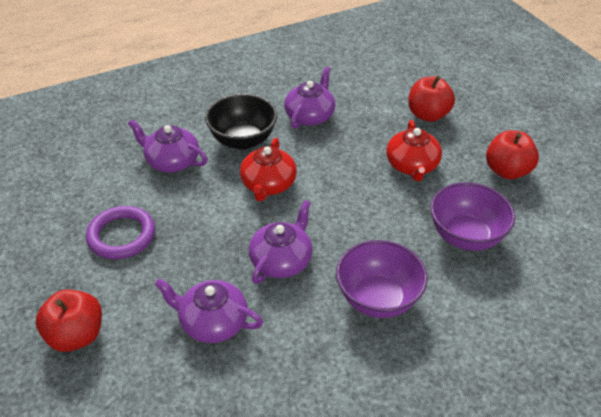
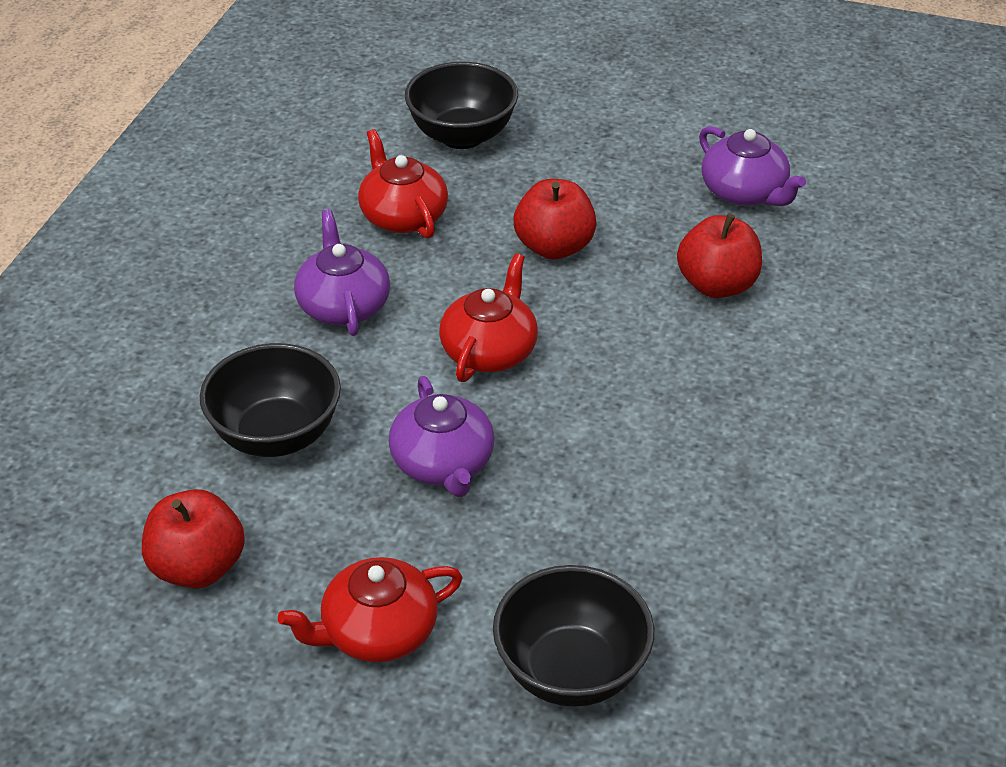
black bowl: [205,94,277,150] = 1 -> [200,343,341,457] [405,62,518,149] [493,565,654,707] = 3
purple bowl: [336,240,427,318] [430,182,515,251] = 2 -> none = 0
purple ring: [86,206,155,259] = 1 -> none = 0
purple teapot: [128,120,208,173] [154,279,263,343] [249,200,312,284] [284,66,335,129] = 4 -> [294,209,390,336] [389,376,494,497] [699,126,806,206] = 3
red teapot: [240,138,297,201] [386,120,442,181] = 2 -> [278,557,463,662] [358,129,448,239] [439,254,538,382] = 3

